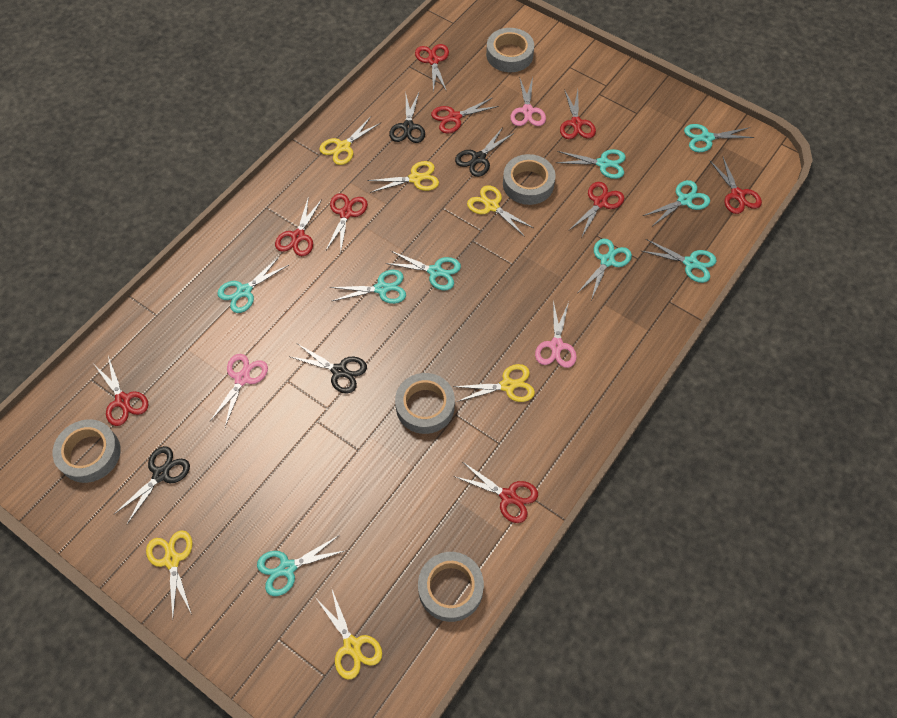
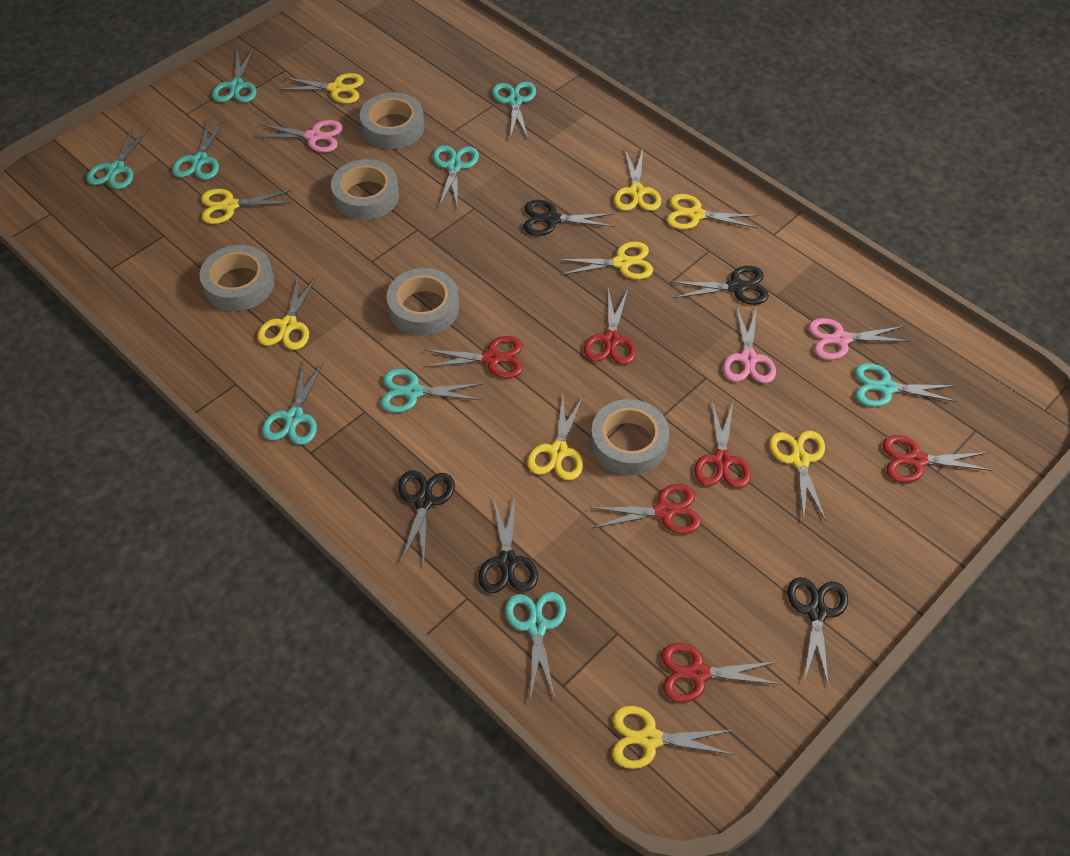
black scissors: [114,446,190,524] [291,344,367,394] [389,93,425,143] [455,127,514,177] = 4 -> [398,470,455,564] [478,498,538,593] [523,200,614,236] [671,266,769,305] [787,577,848,687] = 5
red scissors: [95,356,148,426] [275,196,322,256] [326,193,368,254] [415,44,449,92] [431,97,499,133] [454,462,538,523] [560,89,596,139] [569,182,624,236] [709,157,762,214] = 9 -> [424,336,523,378] [584,288,636,365] [589,484,701,534] [661,643,781,702] [694,402,751,488] [883,435,992,483] = 6
yellow scissors: [146,530,192,618] [315,587,382,680] [319,117,381,165] [367,161,439,193] [453,364,535,402] [467,185,534,237] = 6 -> [201,189,292,224] [257,274,317,350] [278,73,364,104] [527,395,584,480] [557,241,653,279] [612,706,735,769] [614,149,661,211] [667,194,759,229] [769,431,826,521] = 9

